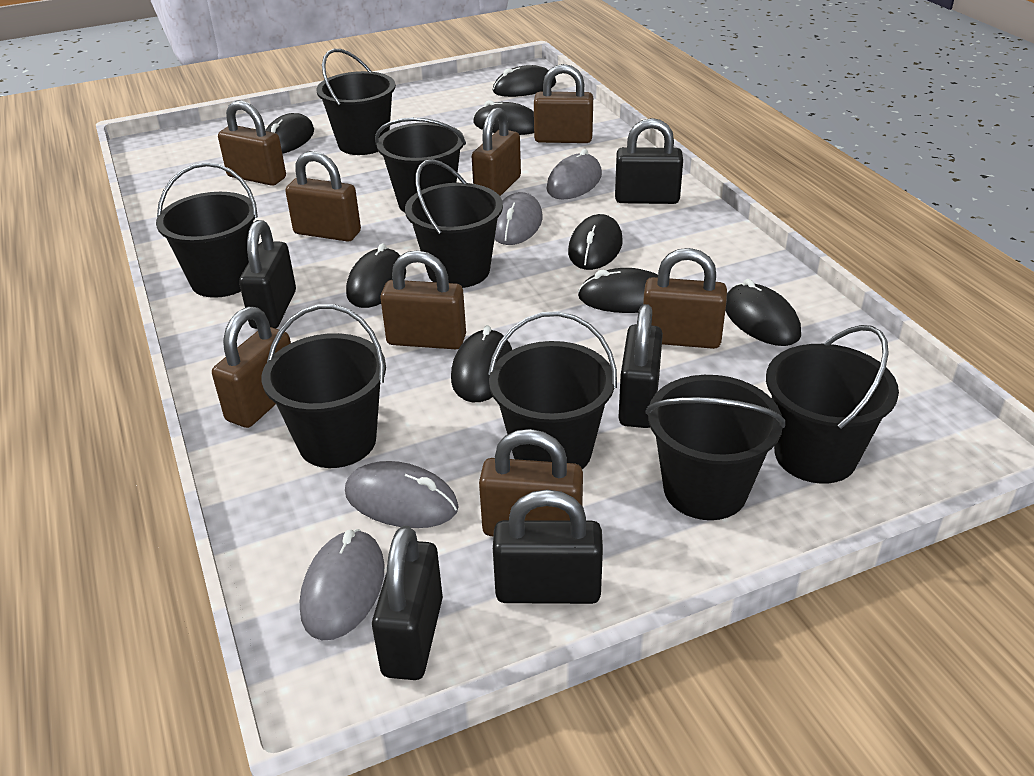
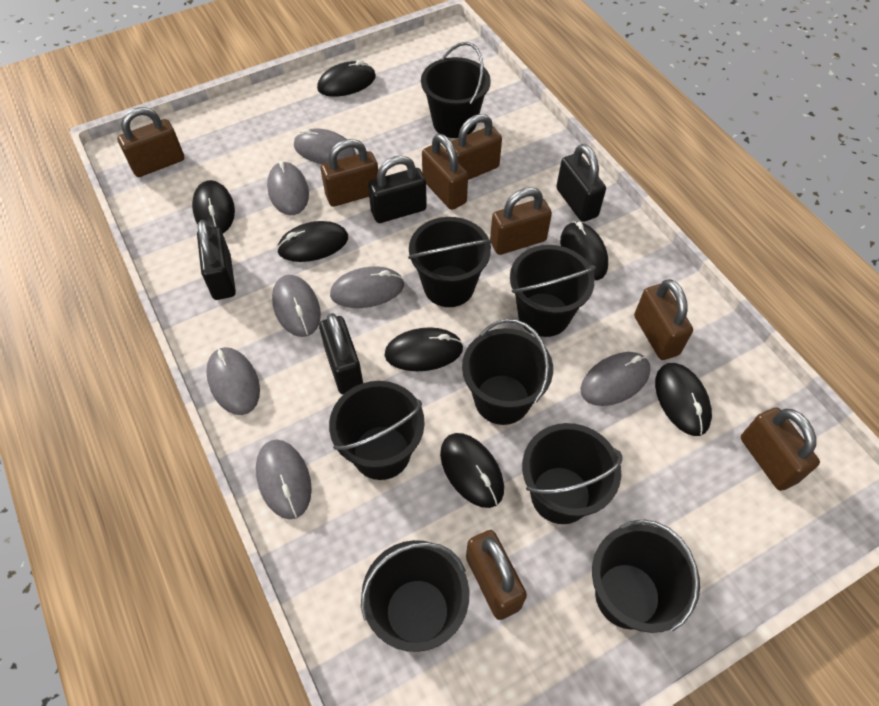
black mouse: [265,113,314,154] [346,243,406,308] [451,325,512,402] [473,100,534,135] [493,65,556,97] [568,214,623,270] [578,268,658,313] [725,279,801,346] = 8 -> [192,180,235,233] [277,221,348,262] [317,60,376,97] [385,327,463,371] [440,433,504,508] [560,221,608,280] [655,363,712,436] = 7
black padlock: [239,220,296,329] [372,526,443,680] [493,490,603,604] [615,118,683,204] [618,304,663,428] = 5 -> [197,220,236,300] [319,313,363,395] [368,156,427,223] [556,144,606,222] = 4
grey mouse: [300,529,385,640] [345,461,459,528] [495,192,542,245] [546,149,602,200] = 4 -> [206,347,260,415] [256,440,312,519] [267,161,309,215] [272,275,321,337] [294,128,356,164] [330,267,404,308] [581,352,651,406] = 7

